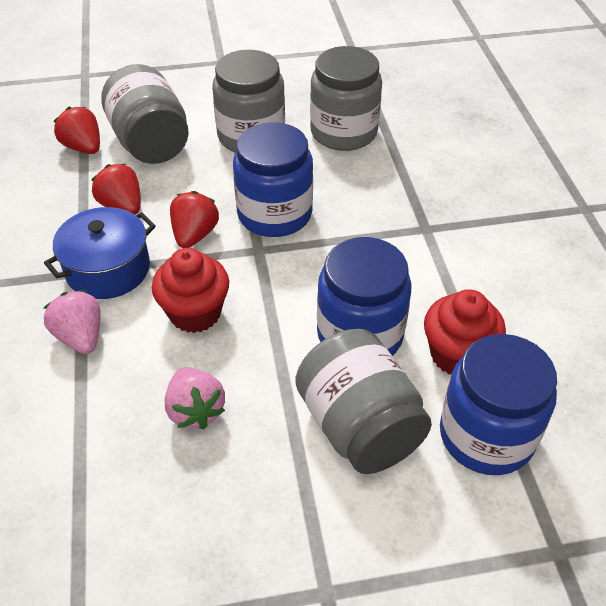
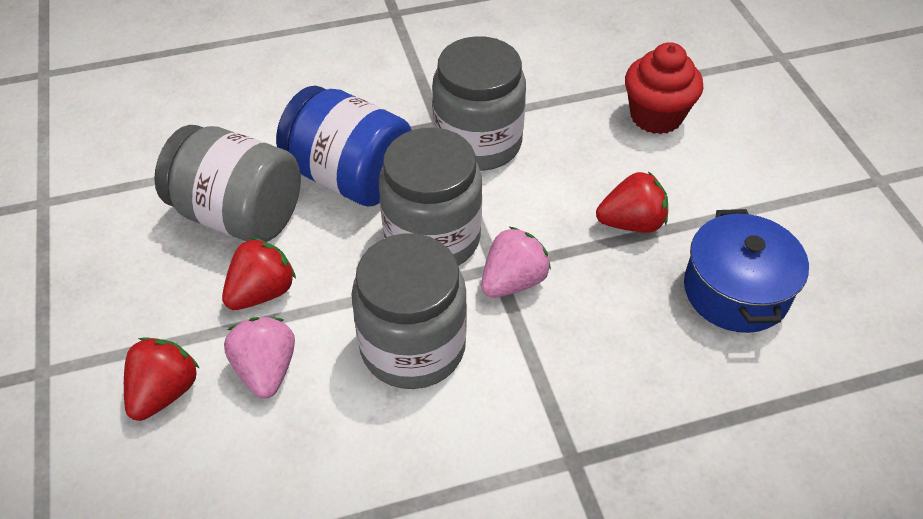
blue jar: [233,122,313,237] [317,237,411,356] [440,334,557,475] = 3 -> [276,86,412,207] = 1
red cupcake: [152,248,229,333] [424,289,506,374] = 2 -> [625,42,703,134] = 1

